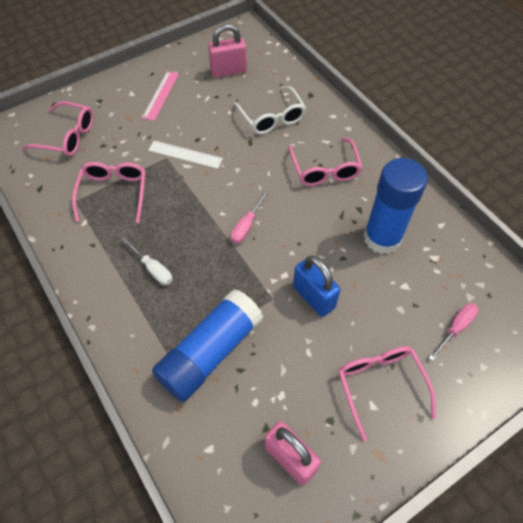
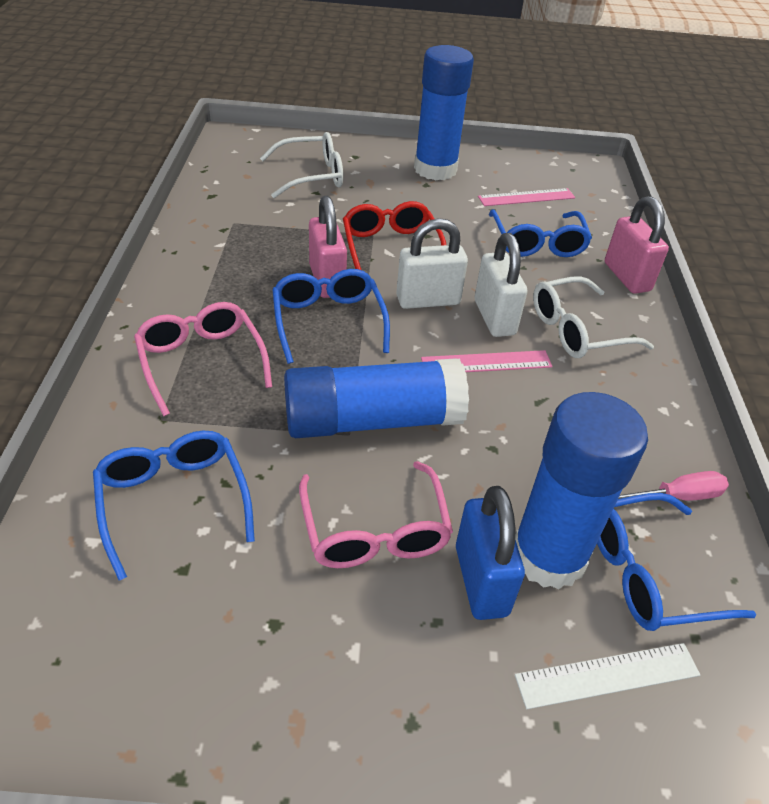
blue glasses: none = 0 -> [93,431,255,580] [272,269,390,364] [489,209,592,257] [597,493,756,631] = 4
blue glue stick: [152,289,263,402] [363,158,428,254] = 2 -> [284,358,469,438] [414,45,474,180] [515,392,648,590] = 3
pink glasses: [22,101,93,156] [72,162,146,223] [288,138,363,186] [338,346,436,441] = 4 -> [134,302,272,416] [299,461,453,568] = 2
pink ruler: [142,71,179,121] = 1 -> [421,350,553,372] [478,188,575,206] = 2
pink screwdriver: [231,190,268,244] [429,303,478,361] = 2 -> [618,471,729,501] = 1
red glasses: none = 0 -> [343,201,446,270] = 1
white glasses: [233,86,306,134] = 1 -> [260,132,343,198] [533,276,654,358] = 2
white padlock: none = 0 -> [396,218,468,309] [475,233,528,337] = 2
white screwdriver: [121,237,173,285] = 1 -> none = 0

